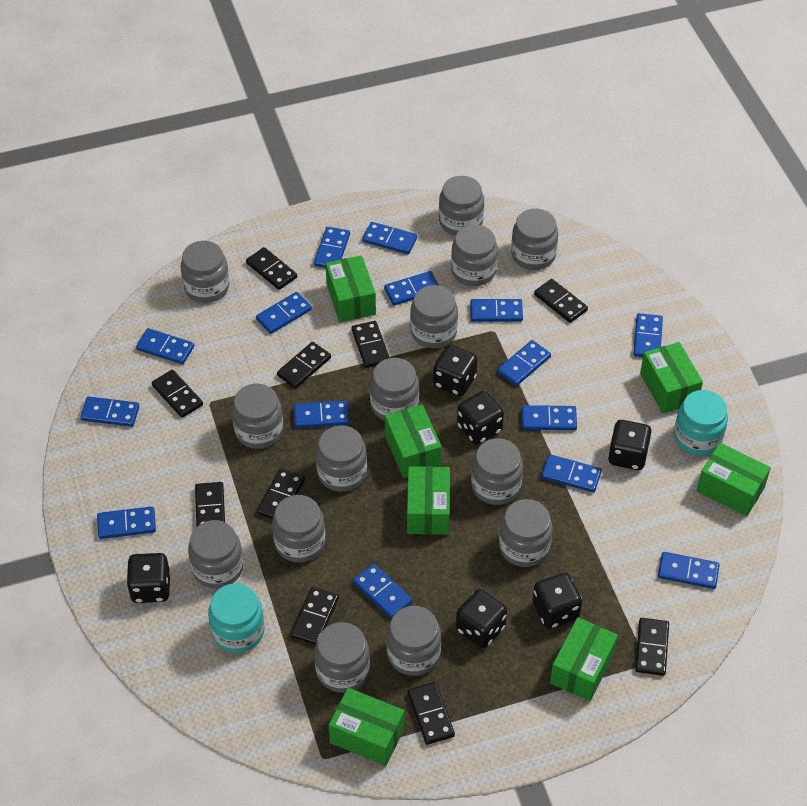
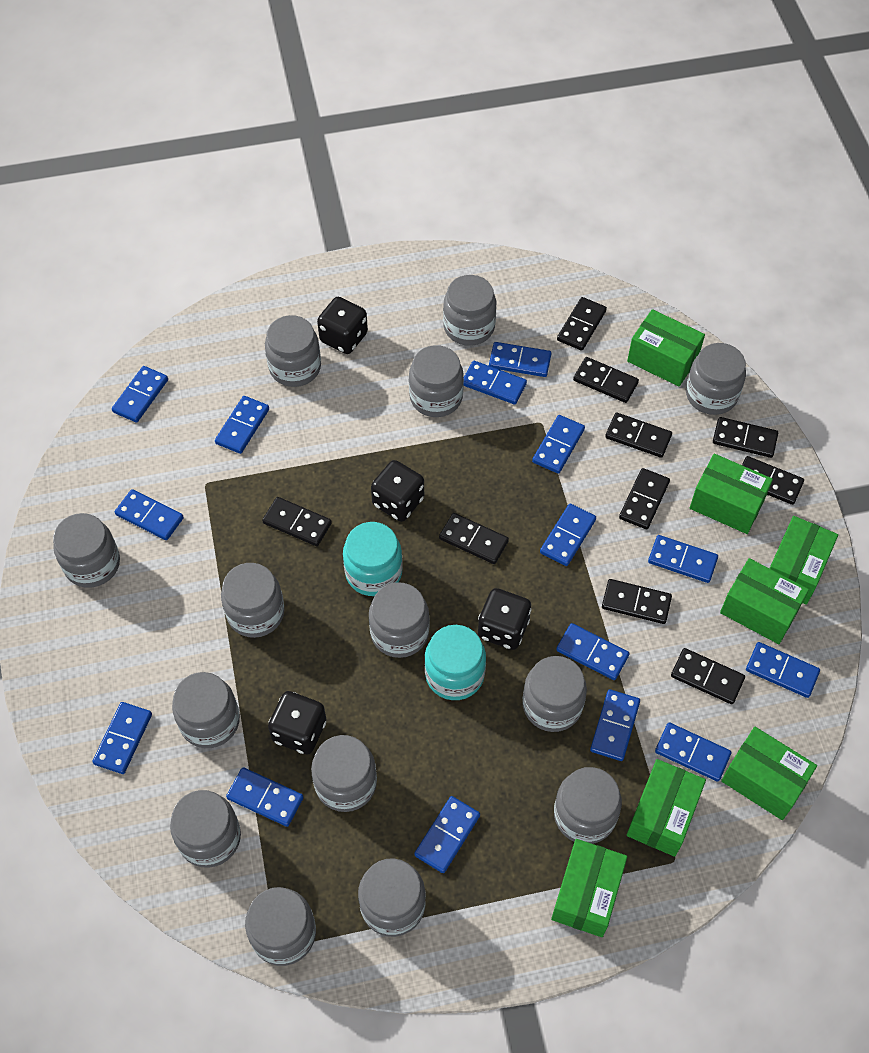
black dice: [126,553,171,603] [433,345,477,396] [456,589,507,648] [457,391,504,445] [533,573,582,629] [608,420,652,470] = 6 -> [268,691,326,755] [317,297,368,354] [371,460,424,522] [478,588,531,650] = 4

